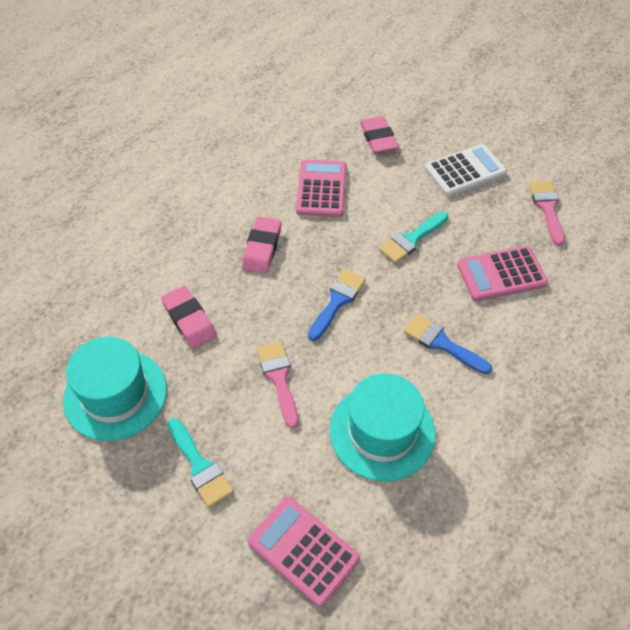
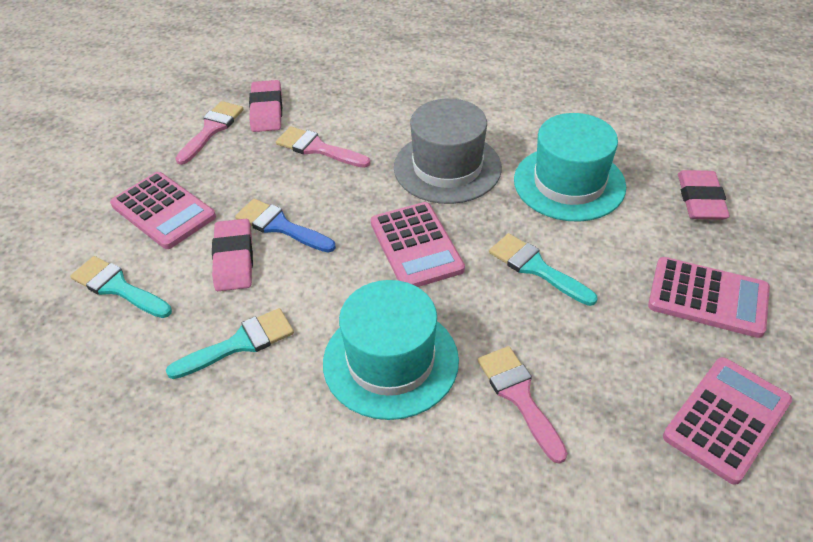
blue brush: [308,269,366,341] [403,314,492,374] = 2 -> [235,199,336,253] = 1
grey hat: none = 0 -> [394,98,502,204] = 1
pink brush: [257,341,299,428] [529,181,565,246] = 2 -> [175,101,244,165] [276,126,370,168] [478,346,568,464] = 3
pink calculator: [248,496,360,607] [296,159,346,217] [457,246,548,301] = 3 -> [110,172,216,249] [371,202,465,287] [648,257,770,338] [663,357,792,485] = 4
turquoise brush: [167,418,234,508] [379,212,448,263] = 2 -> [70,256,172,318] [166,308,294,379] [489,233,598,306] = 3
white calculator: [425,144,507,196] = 1 -> none = 0

